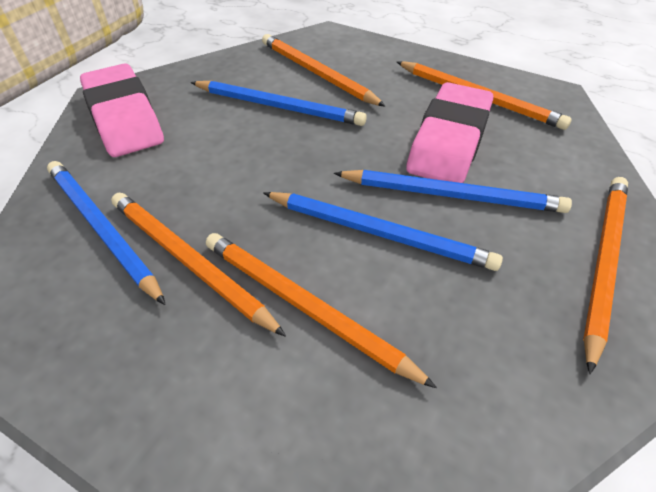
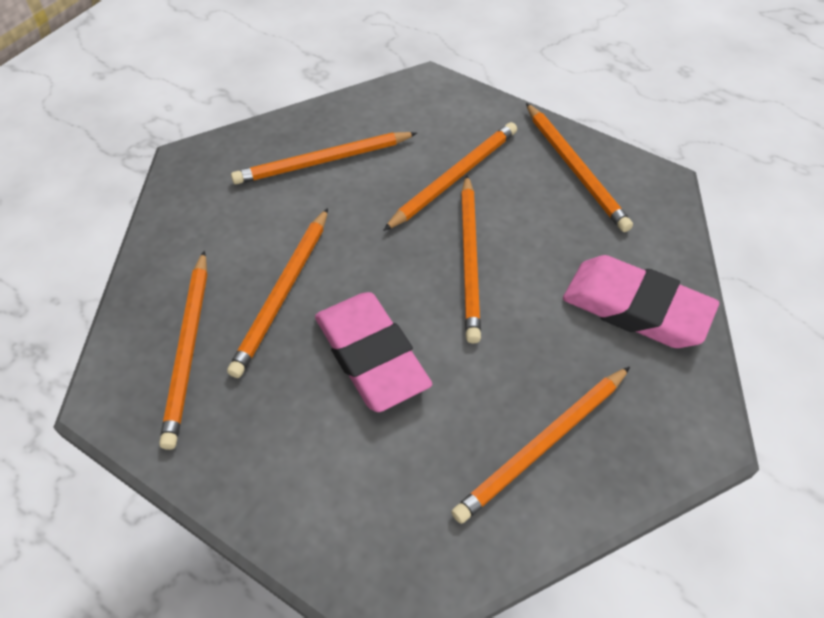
blue pencil: [47,161,166,305] [191,81,367,126] [263,192,503,271] [334,170,572,213] = 4 -> none = 0
orange pencil: [111,193,286,337] [206,233,437,388] [262,34,386,107] [397,61,572,130] [583,177,628,374] = 5 -> [159,251,207,450] [227,208,328,378] [231,132,417,184] [383,122,517,231] [451,367,630,524] [461,175,481,344] [526,103,633,232] = 7

